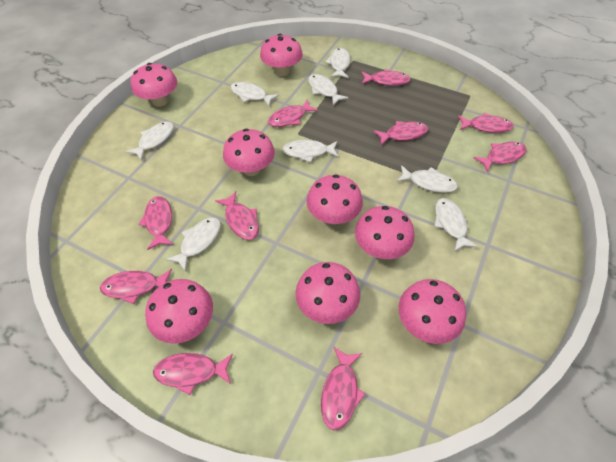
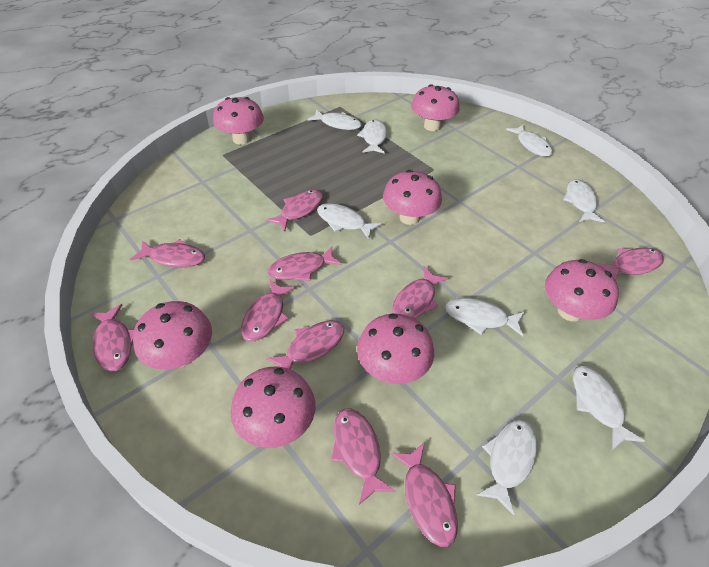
pink mushroom: [131,63,177,107] [145,279,213,344] [223,129,275,176] [260,34,303,76] [295,262,360,324] [307,174,363,224] [355,206,414,259] [399,279,466,344] = 8 -> [133,301,212,370] [213,97,264,145] [231,367,315,448] [357,314,434,384] [383,170,442,225] [411,84,460,131] [545,259,619,321] = 7

